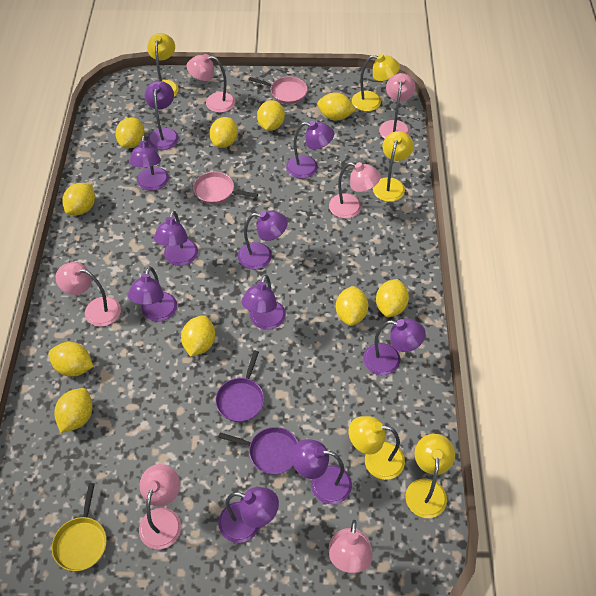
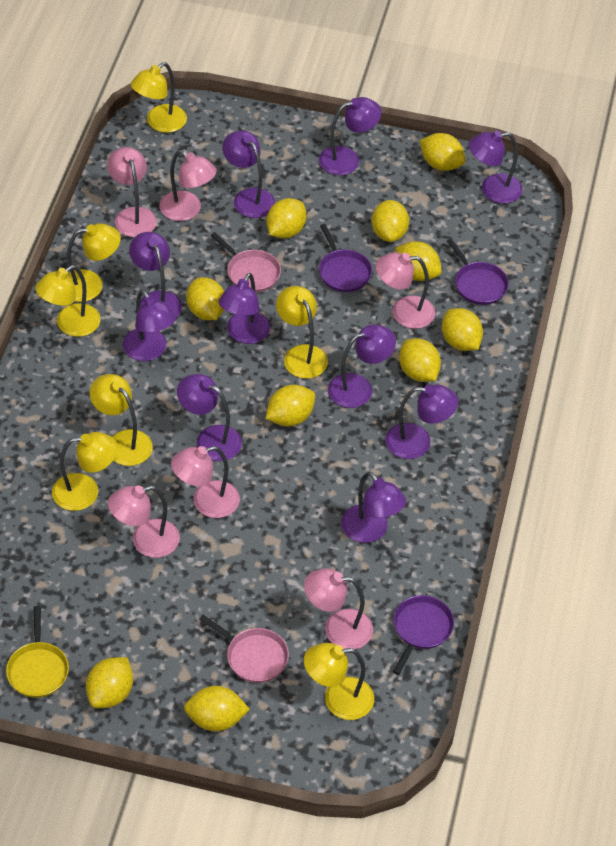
purple pan: [215,351,264,422] [218,427,298,475] = 2 -> [319,224,372,292] [393,595,454,675] [447,239,509,305] = 3
yellow lamp: [147,33,179,96] [349,416,405,480] [352,54,400,111] [373,131,414,202] [405,434,455,518] = 5 -> [35,265,100,337] [52,432,118,511] [67,223,121,302] [90,374,153,466] [131,62,187,133] [276,286,328,379] [304,643,374,720] = 7

